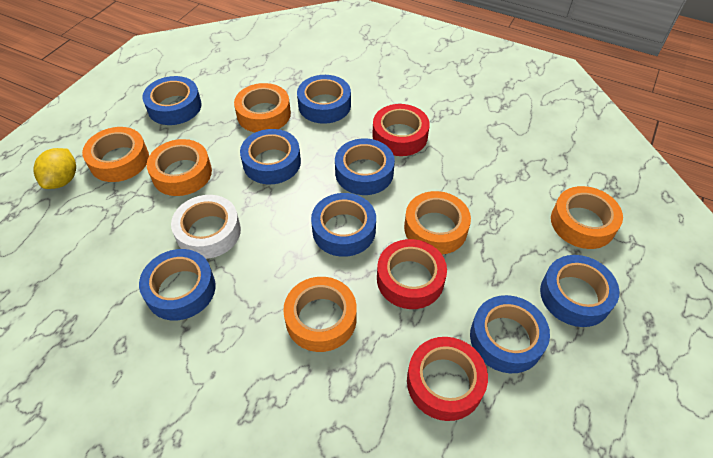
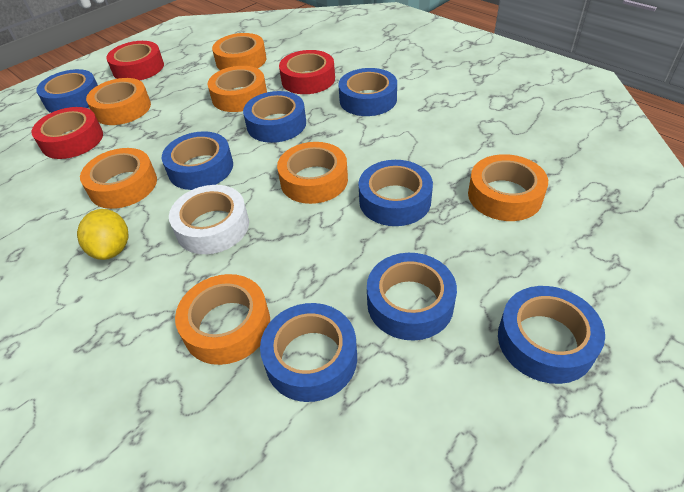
orange tape: [82,127,149,182] [147,139,212,196] [234,83,291,132] [283,277,357,352] [404,191,471,255] [551,186,623,249] = 6 -> [80,148,157,209] [86,78,151,125] [175,274,270,365] [207,66,267,112] [212,33,267,70] [277,142,348,204] [468,154,548,221] = 7

